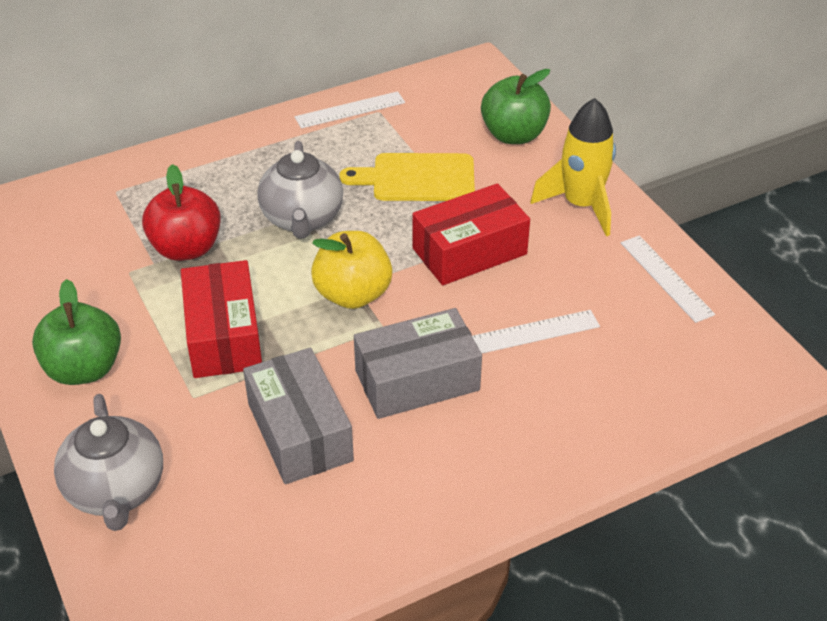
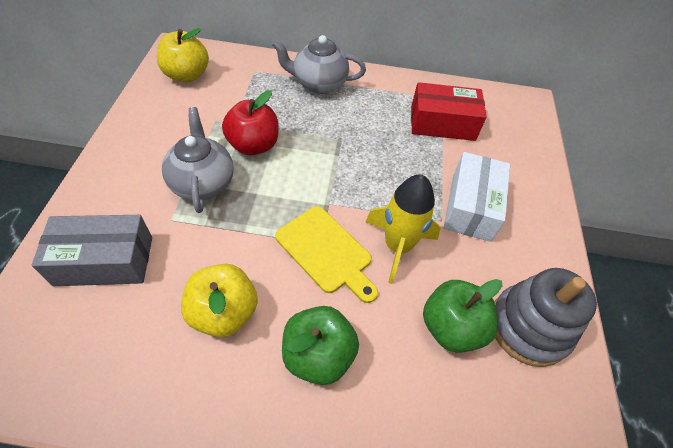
grey box: [243,348,354,484] [354,308,482,419] = 2 -> [32,215,152,286] = 1
grey stacking toy: none = 0 -> [494,268,597,367] = 1
red box: [181,260,262,378] [413,183,530,285] = 2 -> [411,82,487,141] = 1
white box: none = 0 -> [444,152,510,242] = 1
white ruler: [295,91,405,128] [472,310,600,353] [621,235,715,323] = 3 -> none = 0
yellow apple: [311,231,393,309] = 1 -> [157,28,209,83] [181,264,258,337] = 2

